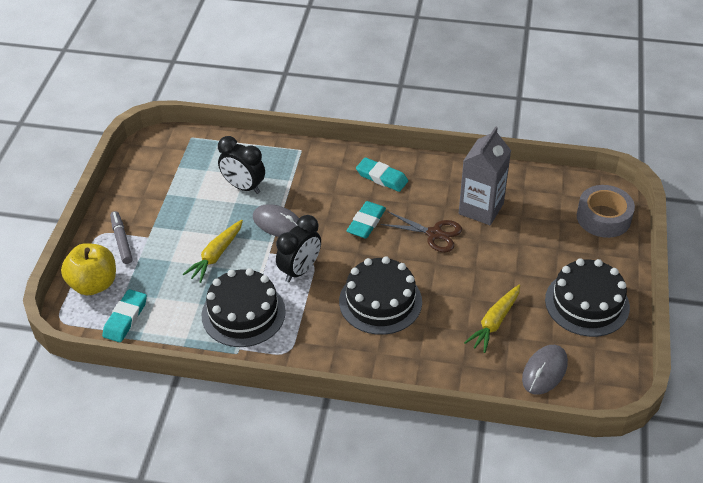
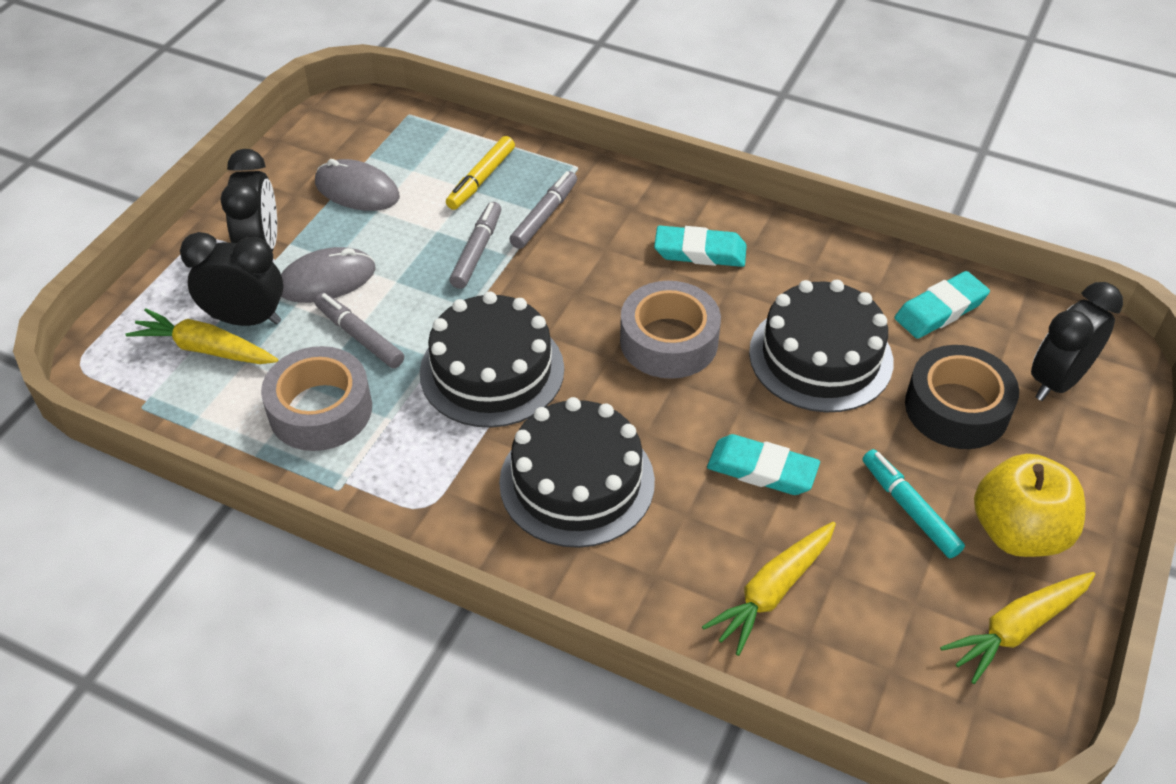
black clock: [218,136,265,194] [276,215,321,282] = 2 -> [180,232,283,326] [220,149,277,252] [1031,282,1123,401] = 3
black tape: none = 0 -> [905,345,1019,449] = 1
brown scissors: [381,211,462,252] = 1 -> none = 0
grey carton: [459,126,511,225] = 1 -> none = 0
grey marker: [110,211,133,264] = 1 -> [314,293,404,368] [449,202,501,289] [509,171,577,249] = 3
grey tape: [577,185,635,238] = 1 -> [261,346,372,451] [620,281,721,379] = 2
turquoise marker: none = 0 -> [862,449,965,558] = 1
yellow carrot: [183,220,243,283] [464,285,520,353] = 2 -> [125,308,279,364] [702,522,836,656] [940,572,1095,684] = 3
yellow marker: none = 0 -> [446,136,515,210] = 1

